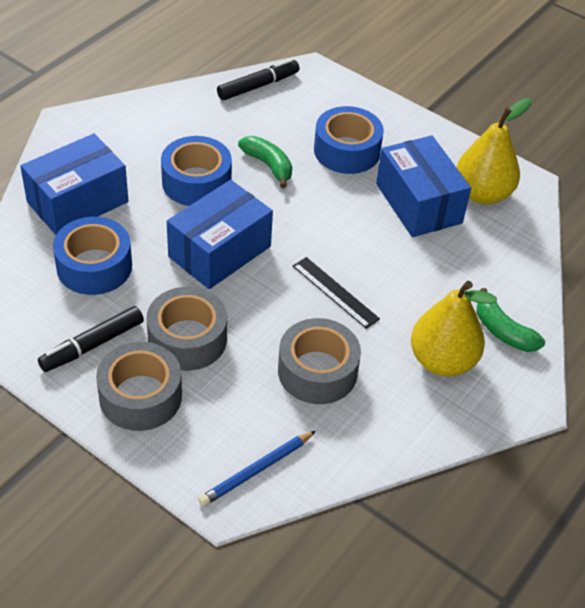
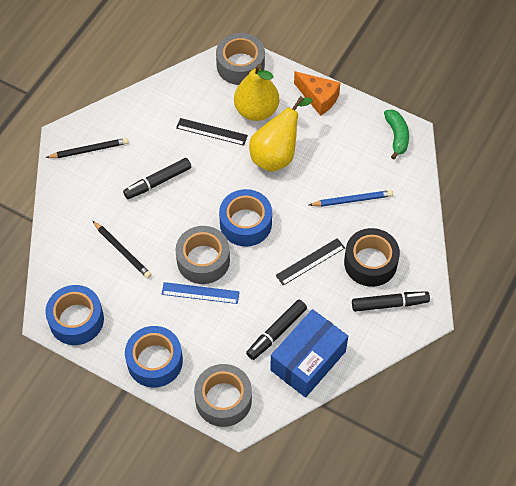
black marker: [38,306,144,372] [217,59,299,100] = 2 -> [123,158,191,199] [246,300,307,360] [352,291,430,312] = 3
black pencil: none = 0 -> [45,138,129,158] [93,221,152,278] = 2
black ruler: [293,257,380,329] = 1 -> [176,118,248,146] [275,238,345,285] = 2
black tape: none = 0 -> [344,228,400,287] = 1
blue box: [20,133,128,235] [167,180,273,289] [376,135,471,237] = 3 -> [270,309,348,398] = 1
blue ruler: none = 0 -> [161,282,240,304] = 1
green banana: [238,136,292,188] [476,288,545,352] = 2 -> [384,109,409,159] = 1
orange cheese: none = 0 -> [294,71,341,116] = 1

